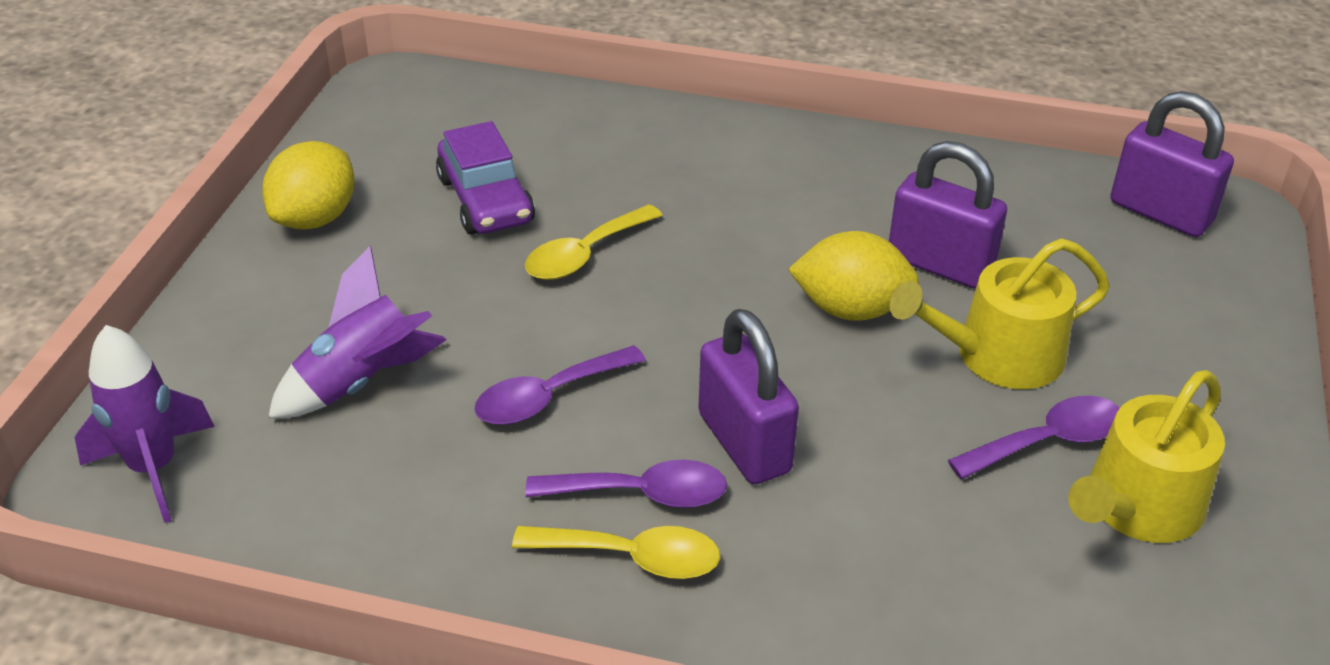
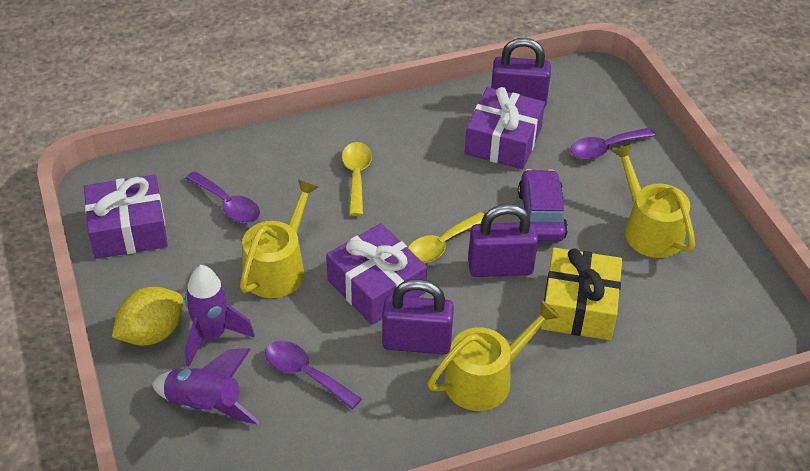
purple gift: none = 0 -> [84,175,168,259] [326,223,427,325] [465,87,545,169] = 3
yellow gift: none = 0 -> [541,248,622,340] = 1
yellow lemon: [262,141,355,230] [788,231,919,321] = 2 -> [112,287,183,346] = 1
yellow watering can: [890,238,1110,389] [1068,370,1225,543] = 2 -> [240,179,318,298] [428,301,560,411] [612,144,695,258] = 3

